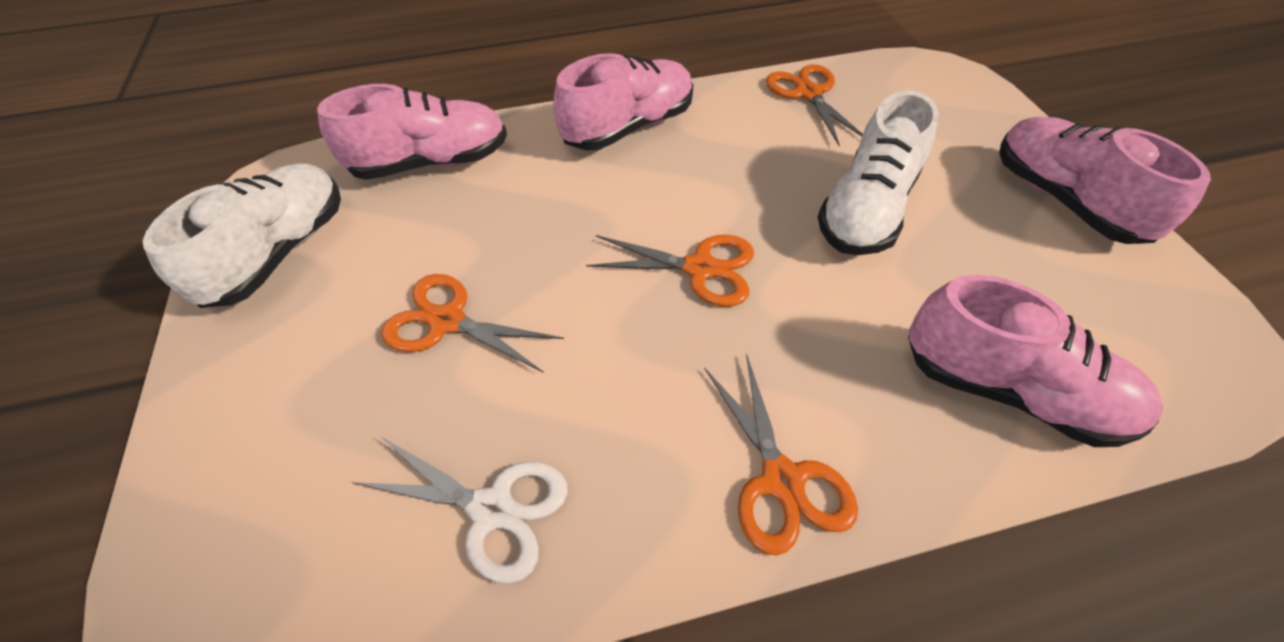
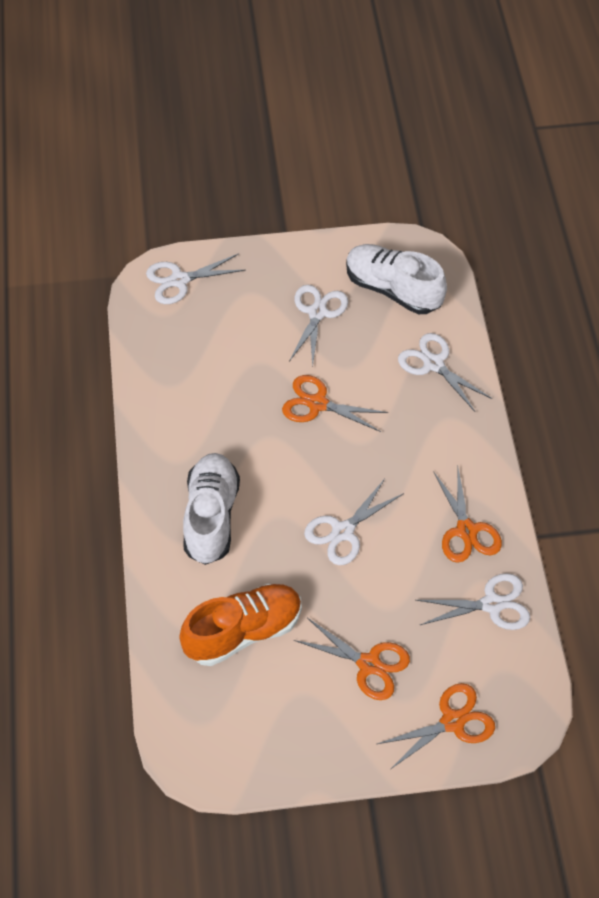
orange shoe: none = 0 -> [179,584,302,666] = 1
pink shoe: [317,84,507,180] [553,53,693,150] [908,275,1164,447] [999,116,1211,244] = 4 -> none = 0
white scissors: [352,437,568,584] = 1 -> [146,253,246,304] [289,285,348,368] [304,479,404,565] [398,333,492,412] [416,573,530,630] = 5

